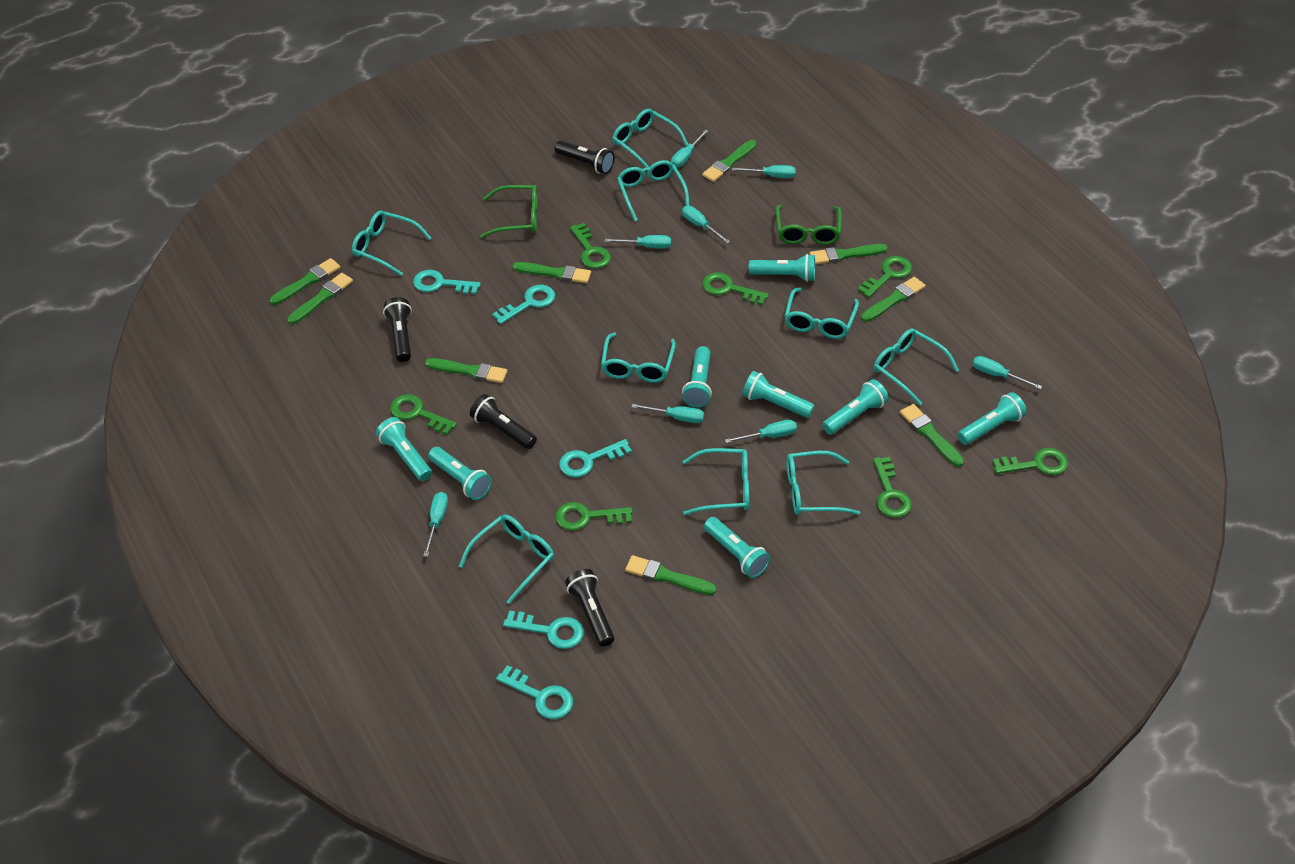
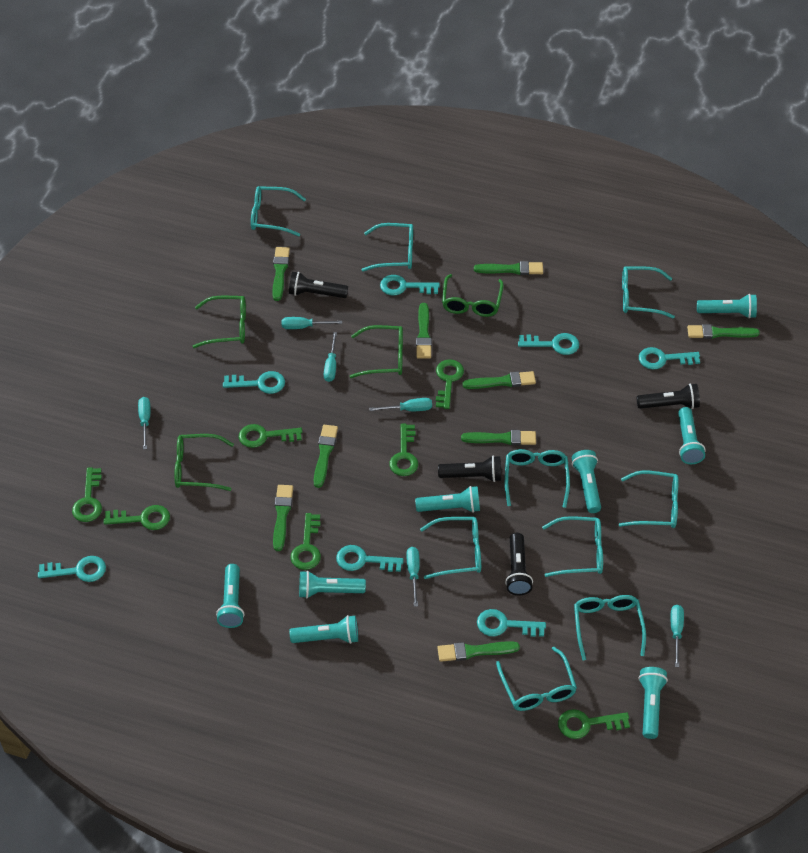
green glasses: [480,185,538,238] [776,205,842,245] = 2 -> [175,434,234,491] [193,296,246,348] [350,325,403,378] [442,274,504,317] = 4
turquoise key: [413,270,481,294] [492,285,555,324] [496,665,573,719] [503,610,584,649] [559,439,632,478] = 5 -> [38,556,106,582] [223,371,285,394] [336,545,404,572] [380,275,440,295] [477,609,546,637] [518,333,579,355] [639,347,700,369] = 7
turquoise screwdriver: [423,492,448,557] [605,235,671,249] [632,404,704,423] [671,129,708,168] [682,206,730,243] [725,420,797,443] [732,165,796,178] [973,356,1042,389] = 8 -> [138,397,150,450] [282,317,342,329] [324,332,337,382] [369,398,432,411] [406,547,419,607] [670,605,684,667] = 6

